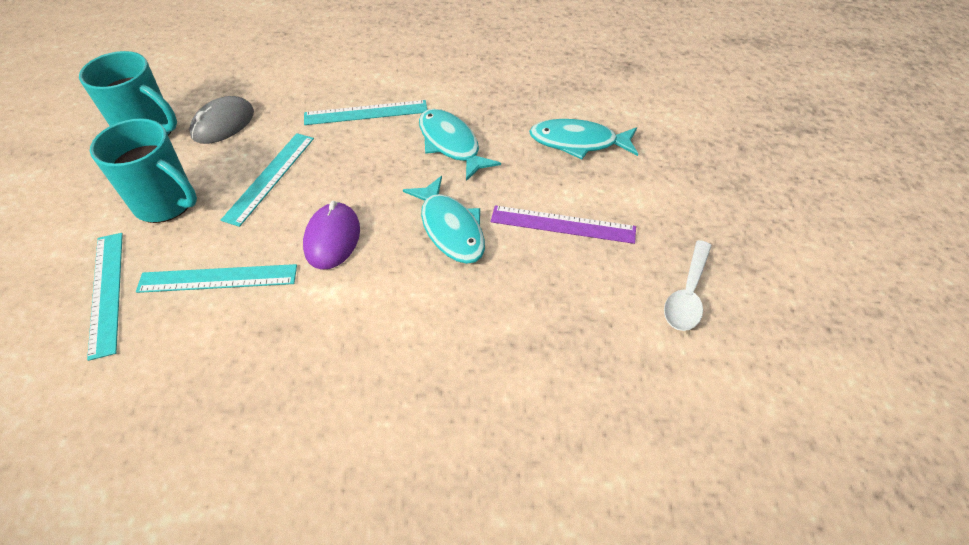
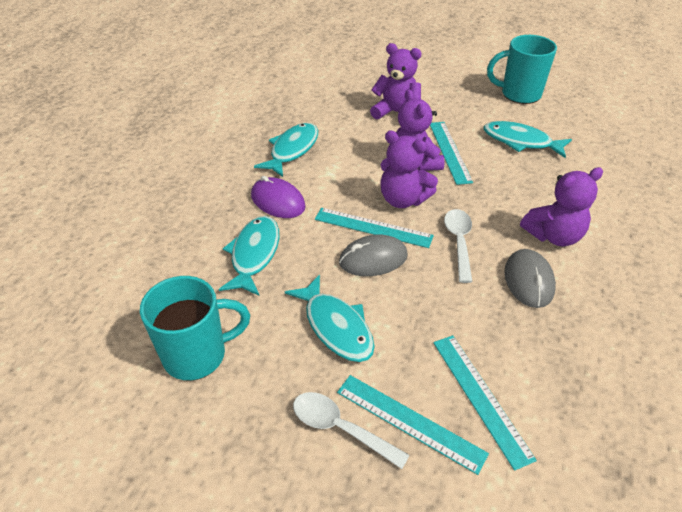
grey mouse: [189,96,254,144] = 1 -> [339,235,408,276] [504,249,556,308] = 2
purple ruler: [491,206,636,244] = 1 -> none = 0
purple teddy bear: none = 0 -> [370,43,422,119] [381,130,438,208] [396,89,445,171] [520,167,603,246] = 4
turquoise fish: [403,176,485,264] [419,109,501,181] [529,119,638,159] = 3 -> [219,216,280,296] [254,123,318,177] [285,275,375,362] [484,121,572,158] = 4
white spoon: [664,240,712,331] = 1 -> [293,392,410,469] [444,209,472,283] = 2

